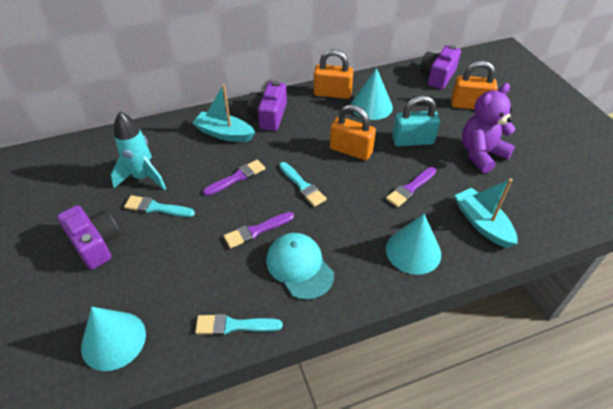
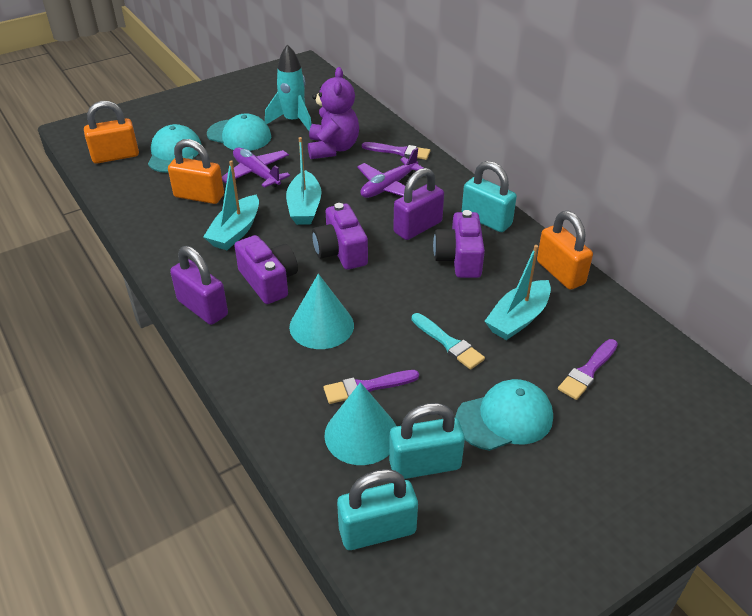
purple padlock: none = 0 -> [170,246,228,325] [393,168,444,240] = 2
purple plane: none = 0 -> [222,148,290,188] [357,148,424,198] = 2
turquoise boat: [192,84,255,142] [454,178,518,248] = 2 -> [203,160,259,250] [286,137,321,225] [485,245,551,340] = 3
turquoise brush: [124,195,195,217] [195,314,282,335] [279,162,327,207] = 3 -> [412,313,485,370] = 1
turquoise cap: [266,233,334,300] = 1 -> [148,124,202,173] [207,113,271,151] [455,379,553,451] = 3
turquoise cone: [81,307,146,371] [351,68,393,120] [386,214,441,275] = 3 -> [289,274,354,349] [324,382,396,465] = 2
turquoise padlock: [392,95,440,146] = 1 -> [337,469,418,550] [389,403,465,479] [462,161,517,232] = 3

